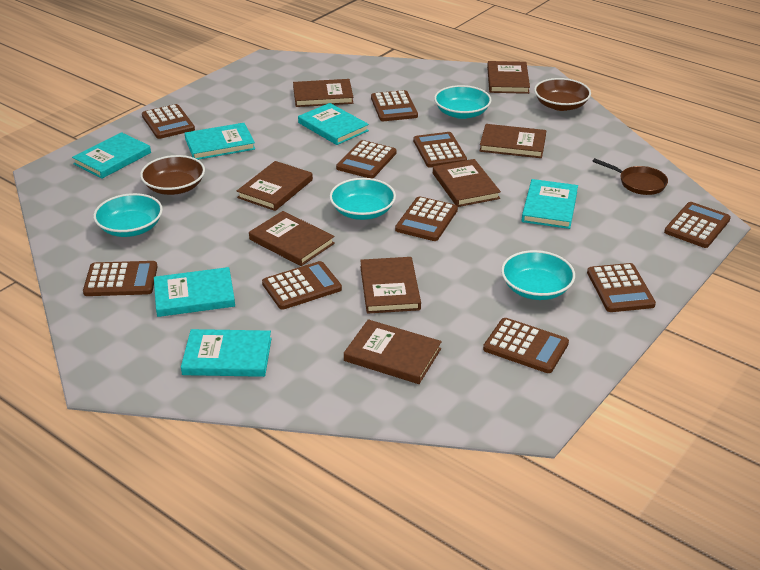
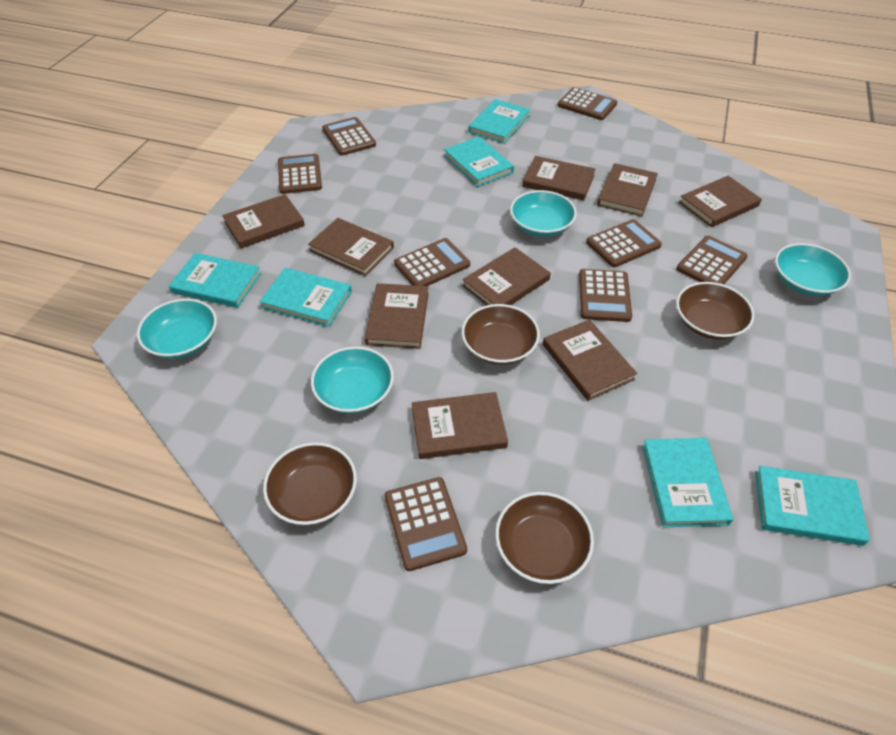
brown book: [237,161,313,211] [249,211,335,266] [293,79,353,107] [344,319,442,384] [360,257,421,314] [433,159,501,207] [479,124,546,158] [487,61,530,94] = 8 -> [222,194,305,248] [308,218,394,276] [365,283,429,349] [412,392,508,459] [462,247,551,305] [522,156,596,201] [543,319,637,401] [597,163,658,217] [679,176,762,227] = 9
brown bowl: [140,155,205,195] [534,78,591,111] = 2 -> [263,442,357,525] [462,304,540,365] [495,492,594,584] [676,282,754,340] = 4
brown calculator: [83,261,158,296] [142,104,195,139] [262,261,342,310] [336,140,397,178] [371,90,418,121] [395,196,458,241] [413,132,467,168] [483,318,569,373] [587,263,656,312] [664,202,731,248] = 10 -> [278,154,322,194] [322,117,376,156] [385,477,467,571] [394,238,470,286] [558,87,617,120] [579,269,632,322] [586,219,662,267] [676,236,748,284] = 8
brown pan: [592,158,668,195] = 1 -> none = 0

